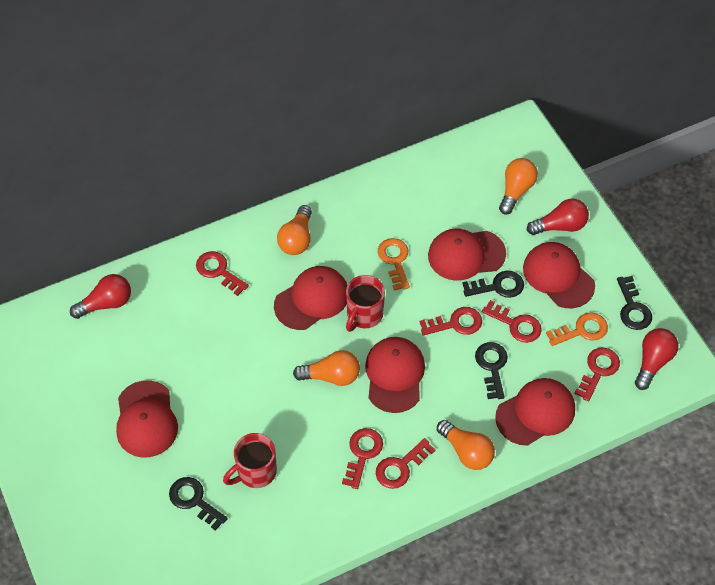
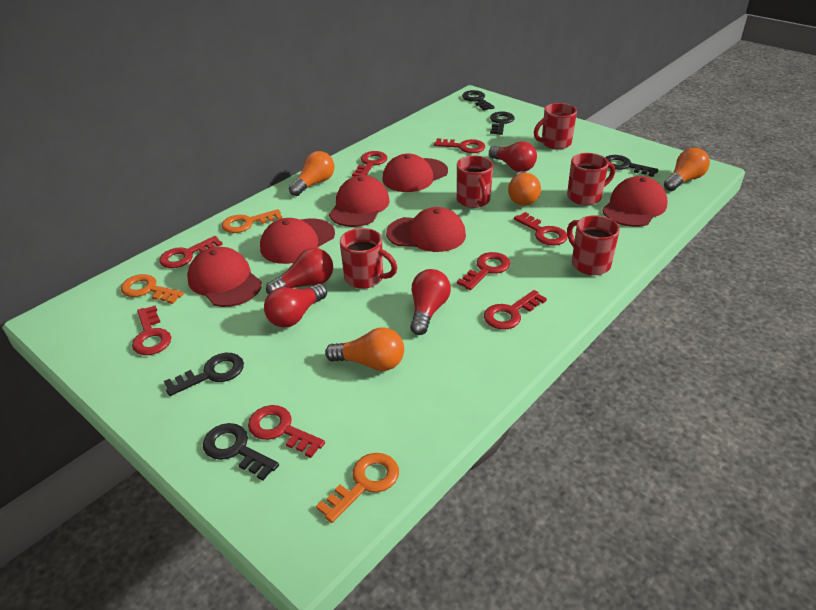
black key: [169,477,228,531] [462,271,524,298] [475,342,508,399] [617,276,652,330] = 4 -> [164,353,244,396] [203,423,279,481] [462,90,495,110] [490,112,515,135] [605,155,658,177] = 5
orange key: [378,238,410,291] [546,312,608,346] = 2 -> [121,274,184,304] [222,209,282,233] [316,453,399,523] = 3
red key: [196,251,249,296] [342,428,383,489] [376,438,435,489] [420,307,482,336] [482,300,542,343] [574,347,620,401] = 6 -> [132,305,171,355] [159,236,223,268] [248,405,325,458] [352,151,387,177] [434,138,485,153] [457,252,510,290] [484,290,547,330] [514,212,568,246] = 8
red light bulb: [70,274,131,319] [527,199,589,235] [635,328,678,390] = 3 -> [264,284,327,327] [266,248,333,294] [410,269,451,335] [489,141,537,172] = 4
red mug: [223,433,277,488] [346,275,385,332] = 2 -> [340,228,397,289] [457,156,493,208] [534,103,577,149] [567,153,615,205] [567,215,620,275] = 5

